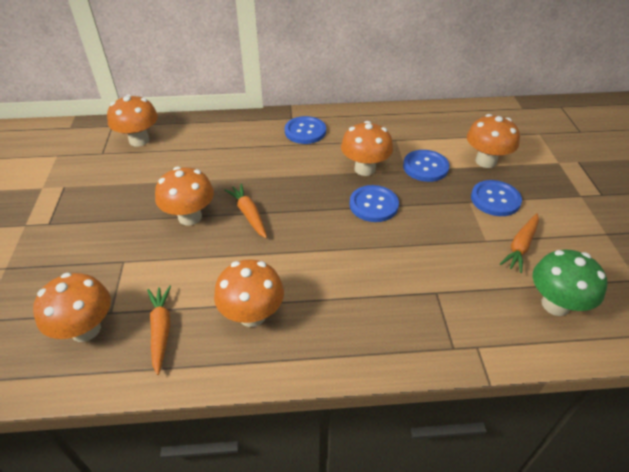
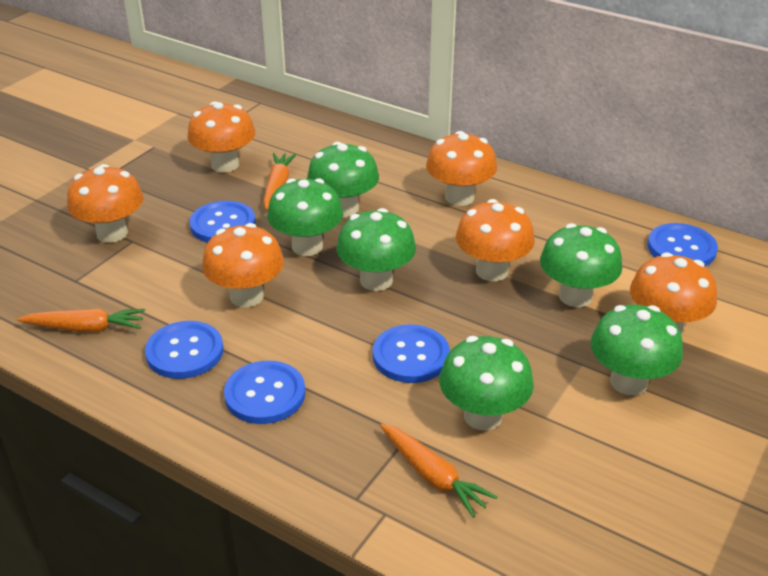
blue button: [285,116,326,144] [349,185,399,222] [403,150,449,182] [471,180,522,216] = 4 -> [145,321,224,379] [189,201,256,243] [224,361,305,424] [373,324,450,383] [647,223,718,266] = 5
green mushroom: [533,249,607,316] = 1 -> [267,178,343,256] [307,142,379,217] [337,208,416,291] [439,336,534,430] [540,223,622,307] [591,305,683,395] = 6

